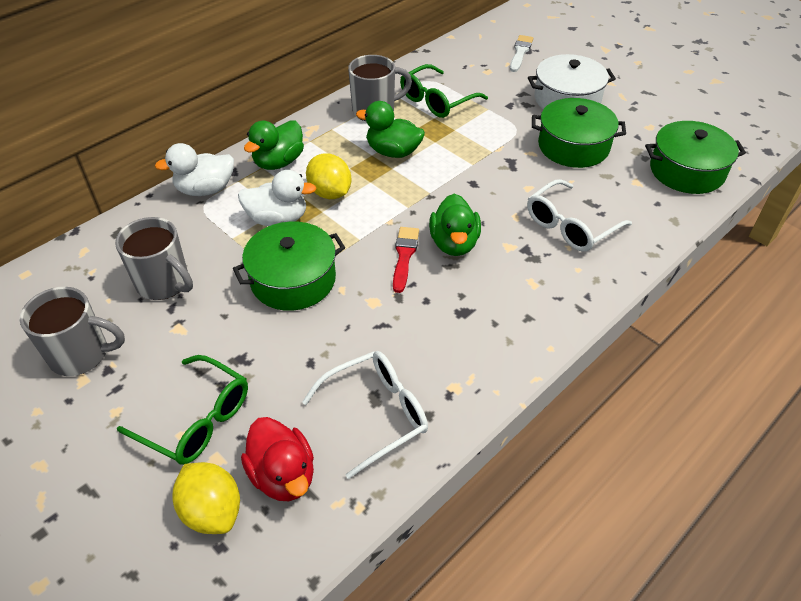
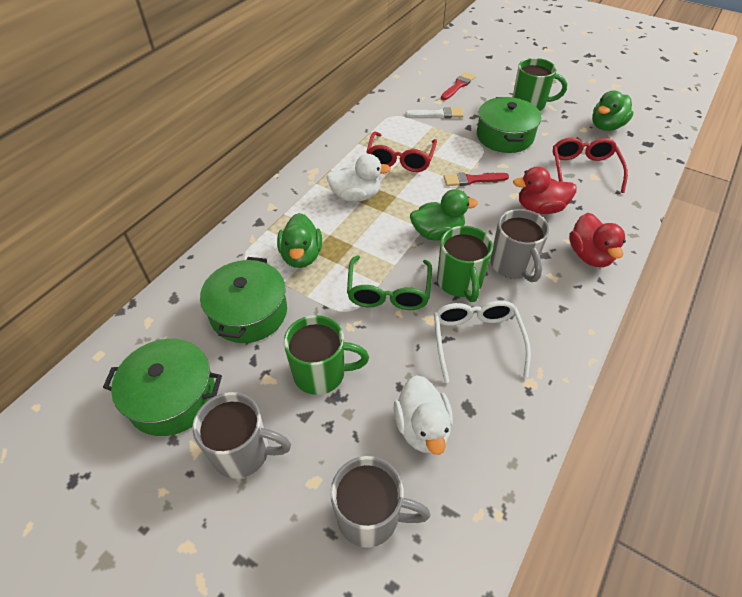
green glasses: [117,355,248,465] [400,64,488,118] = 2 -> [347,255,432,310] = 1
green mug: none = 0 -> [284,315,369,395] [437,226,493,302] [513,58,567,111] = 3
red brush: [393,227,419,293] = 1 -> [441,72,476,100] [444,172,509,186] = 2
red duck: [241,417,314,501] = 1 -> [513,166,577,214] [569,213,626,267] = 2
red glasses: none = 0 -> [366,132,437,172] [553,138,628,193] = 2
white glasses: [302,351,428,479] [527,179,632,252] = 2 -> [434,301,531,383] = 1
white pot: [528,54,616,109] = 1 -> none = 0
yellow lemon: [173,462,240,534] [306,153,352,199] = 2 -> none = 0

